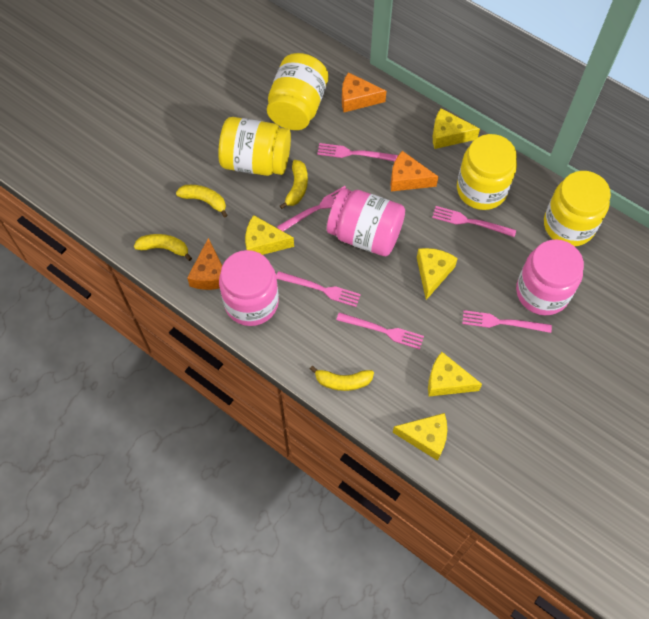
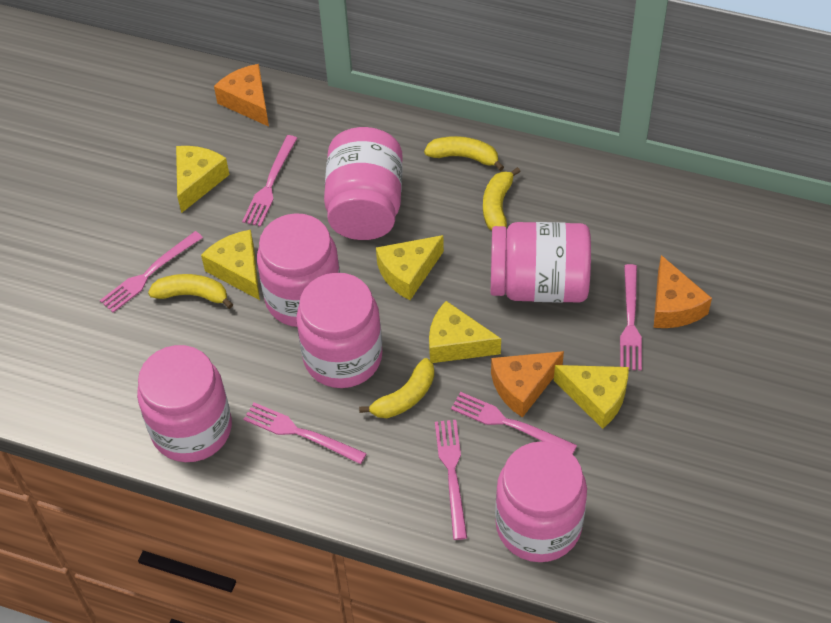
pink jar: [219,250,279,326] [327,188,405,256] [516,239,584,315] = 3 -> [137,345,232,462] [257,213,340,327] [296,273,382,388] [324,127,403,240] [491,222,591,303] [495,441,587,562] = 6
yellow jar: [218,117,291,176] [267,53,328,130] [457,134,517,210] [544,171,611,246] = 4 -> none = 0

